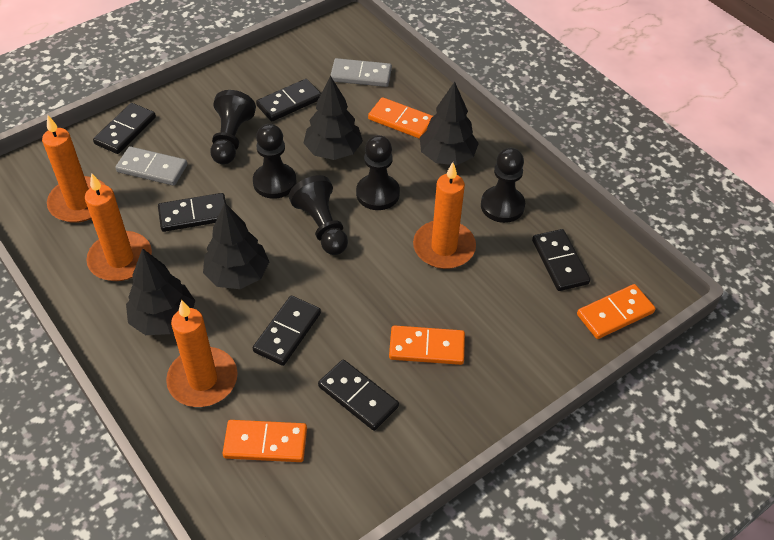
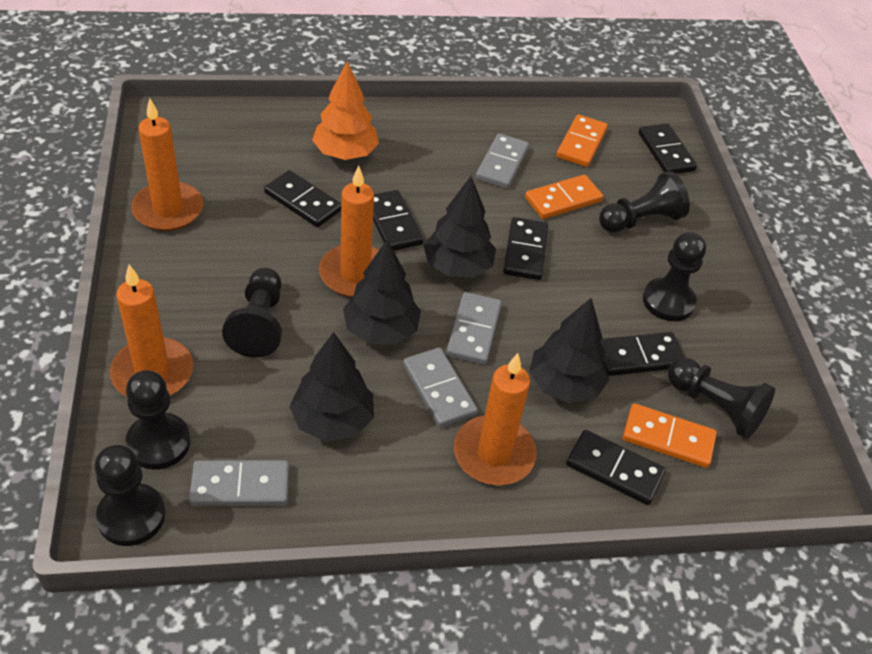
black pawn: [210,90,256,165] [253,124,296,199] [289,175,348,255] [356,135,400,210] [481,148,525,223] = 5 -> [94,445,165,546] [125,370,191,470] [222,268,282,358] [599,171,690,233] [643,232,706,321] [668,357,775,439] = 6
grey domino: [115,146,187,186] [330,58,392,87] = 2 -> [189,460,289,506] [403,347,478,428] [446,292,502,365] [475,134,529,189] = 4
orange domino: [222,420,307,462] [368,97,433,139] [389,325,465,365] [577,284,656,339] = 4 -> [525,175,603,219] [556,114,608,167] [623,403,717,468] = 3
orange tree: none = 0 -> [312,61,379,160] = 1

